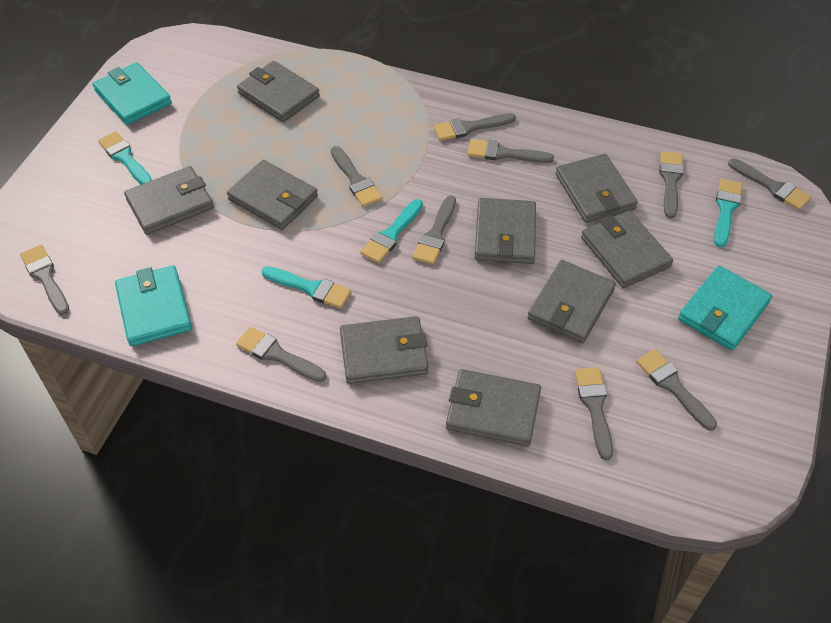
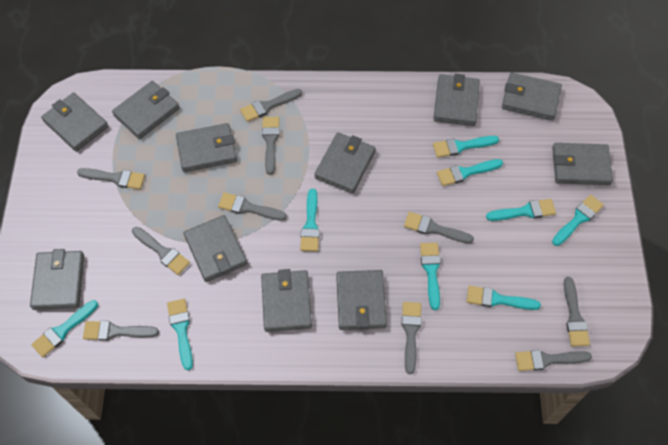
grey wallet: [124,166,214,235] [227,160,318,230] [237,61,320,122] [340,316,428,384] [446,369,541,446] [475,198,536,264] [527,260,616,343] [556,154,638,223] [581,211,673,288] = 9 -> [30,249,84,310] [41,93,108,152] [112,81,180,139] [176,123,237,172] [184,215,247,282] [261,269,312,332] [314,132,376,193] [336,270,387,330] [434,73,480,126] [502,73,562,121] [552,143,613,185] = 11
turquoise brush: [98,131,152,184] [261,266,351,308] [360,199,423,263] [714,179,743,248] = 4 -> [31,300,98,357] [167,299,193,371] [300,189,320,251] [420,243,441,310] [433,136,499,158] [437,159,503,186] [467,286,541,310] [486,199,556,221] [552,195,604,246] = 9
turquoise wallet: [93,62,172,125] [115,265,192,346] [678,265,772,351] = 3 -> none = 0

